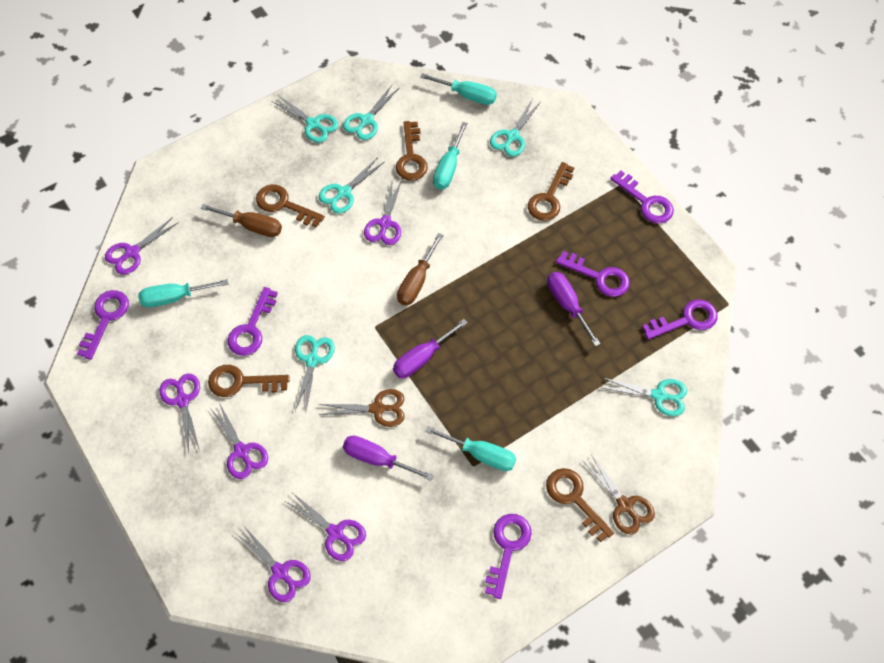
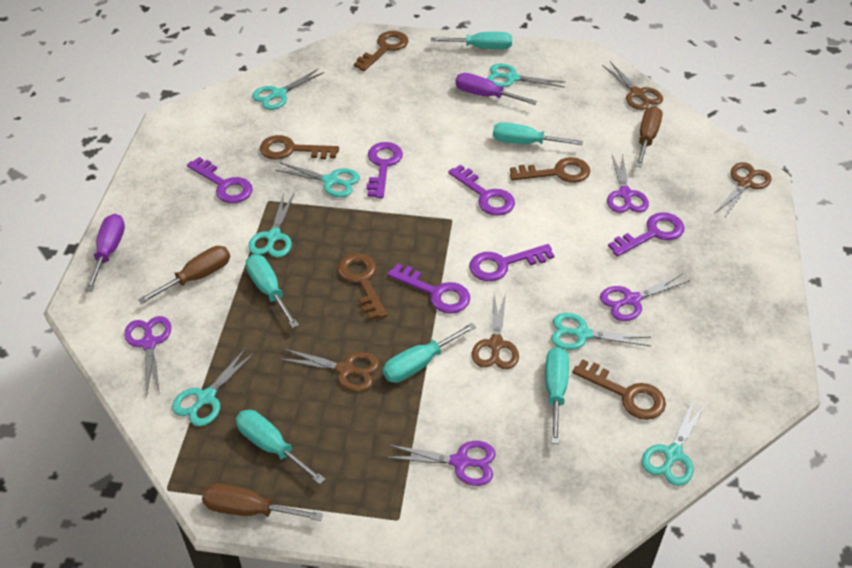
brown scissors: [318,389,405,427] [582,454,655,535] = 2 -> [279,348,379,392] [472,293,519,369] [602,62,663,110] [714,162,772,219] = 4
brown screwdriver: [201,204,282,237] [397,233,443,306] = 2 -> [138,246,230,304] [202,483,323,521] [635,106,663,167] = 3
purple scissors: [105,217,179,275] [159,373,200,453] [210,403,268,479] [235,525,311,602] [285,493,366,561] [364,178,402,245] = 6 -> [124,316,171,398] [386,441,496,486] [600,273,690,321] [607,153,649,213] = 4
purple screwdriver: [343,436,434,481] [393,319,468,378] [547,272,601,347] = 3 -> [85,214,125,291] [455,73,537,105] = 2
turquoise scissors: [272,95,339,143] [295,335,335,414] [319,157,384,214] [343,85,400,140] [490,99,541,157] [600,378,687,416] = 6 -> [172,347,256,426] [248,193,294,258] [252,69,324,110] [275,162,360,197] [487,64,565,88] [551,313,651,350] [642,399,706,486] = 7
turquoise screwdriver: [138,279,228,307] [420,73,497,105] [425,426,516,471] [433,122,468,190] = 4 -> [236,410,325,484] [246,255,299,328] [383,323,476,383] [431,32,512,50] [493,122,583,145] [545,347,569,444] = 6

